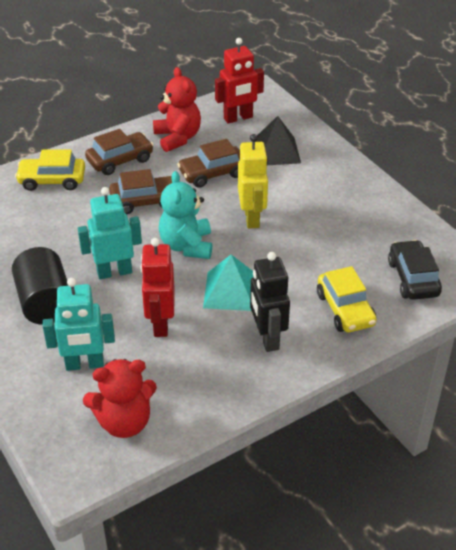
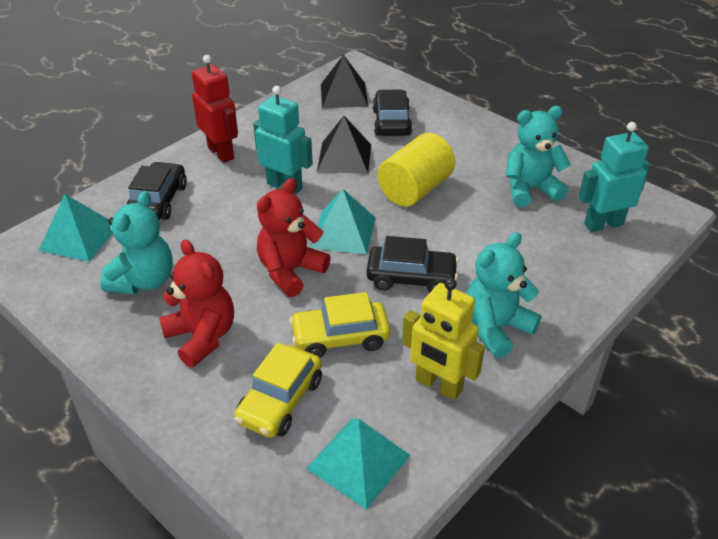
black car: [388,240,442,300] = 1 -> [127,162,187,220] [367,236,459,293] [373,89,413,136] = 3
black cylinder: [12,247,68,325] = 1 -> none = 0
black pyramid: [255,116,301,165] = 1 -> [317,116,371,174] [321,55,368,108] = 2
black robot: [250,252,290,352] = 1 -> none = 0
brown car: [85,129,154,175] [109,169,172,214] [177,139,240,188] = 3 -> none = 0
red robot: [140,238,175,337] [215,38,264,124] = 2 -> [192,55,238,163] = 1
turquoise pyramid: [203,255,253,311] = 1 -> [38,194,113,262] [306,418,411,510] [310,189,376,254] = 3
turquoise teddy bear: [159,171,212,259] = 1 -> [100,191,173,294] [466,232,542,358] [506,106,571,207] = 3
yellow cylinder: none = 0 -> [377,133,455,207] = 1

